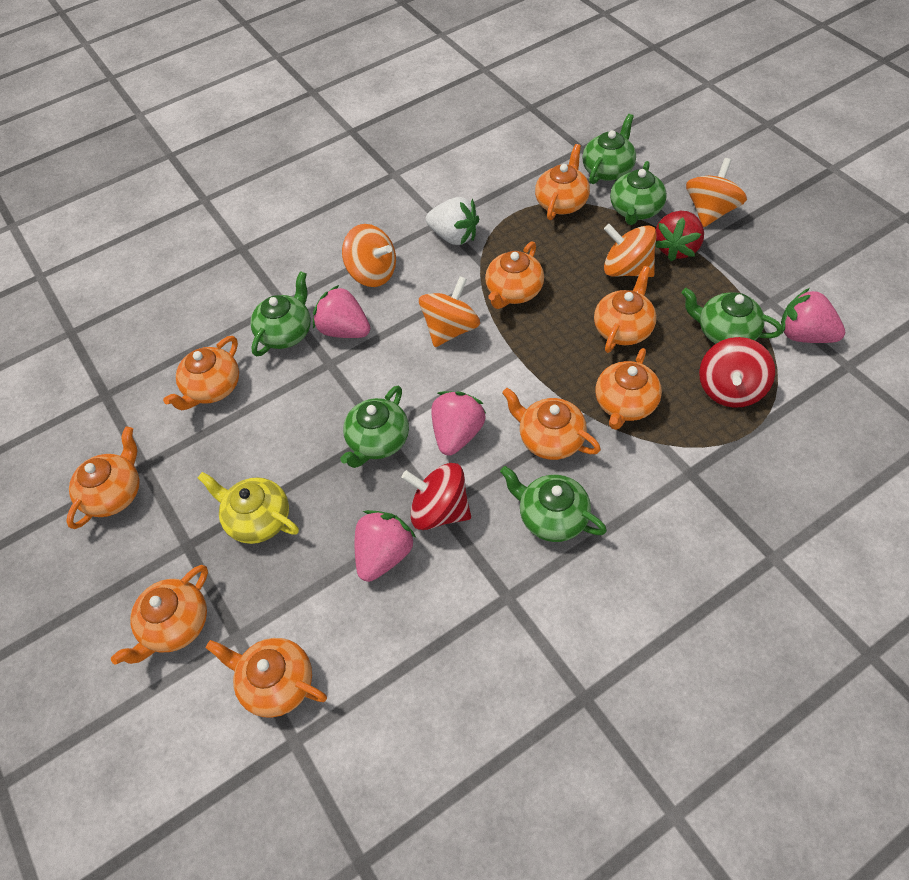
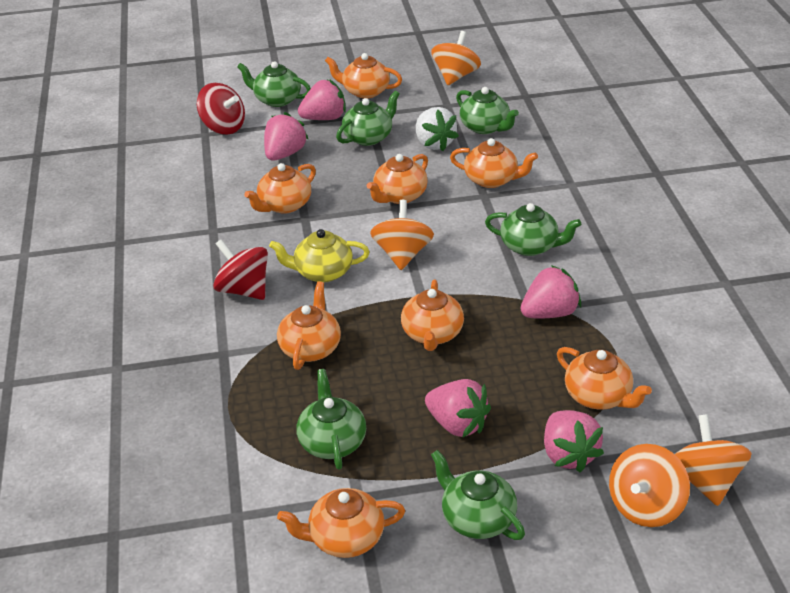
orange teapot: [66,426,140,529] [111,565,208,665] [163,336,239,410] [206,638,327,718] [485,242,544,309] [502,388,601,460] [535,144,590,220] [594,266,656,353] [595,348,662,430] = 9 -> [244,163,316,214] [277,282,341,370] [277,488,405,558] [325,53,402,98] [367,154,428,204] [401,280,464,351] [450,138,538,188] [557,347,652,409] = 8
pink strawberry: [313,285,370,338] [355,510,416,582] [431,391,486,456] [781,288,845,343] = 4 -> [264,112,308,161] [298,79,346,120] [425,379,491,438] [520,265,581,318] [544,410,604,472] = 5
red strawberry: [655,211,704,261] = 1 -> none = 0

